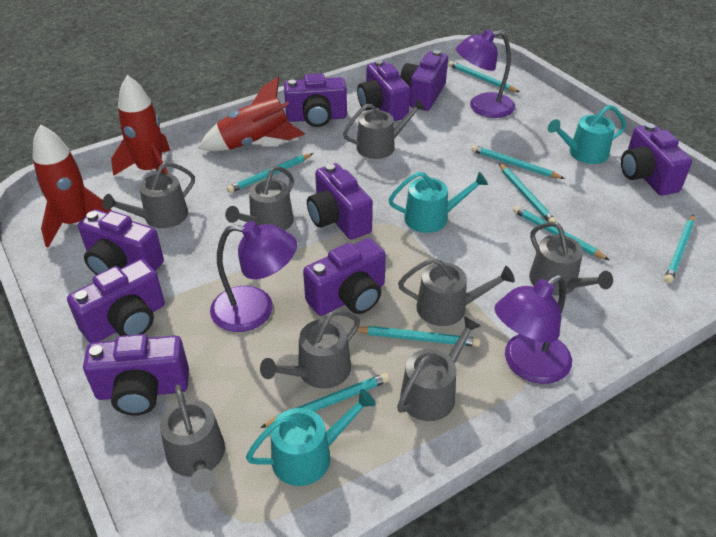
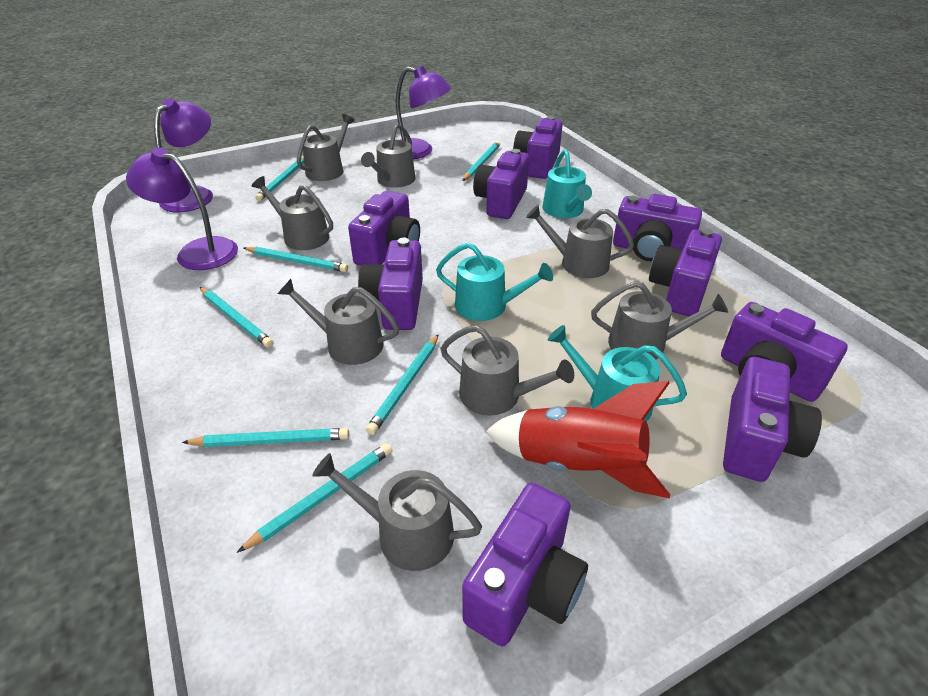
red rocket: [33,125,112,247] [111,75,170,176] [198,77,305,151] = 3 -> [485,381,670,499] = 1
turquoise pencil: [227,153,314,193] [260,373,390,428] [351,326,480,347] [448,61,519,92] [471,145,565,179] [499,163,557,222] [513,206,609,260] [664,214,695,283] = 8 -> [182,428,349,447] [200,287,273,348] [237,443,392,553] [244,247,348,272] [255,157,304,201] [366,334,439,435] [462,141,500,181] = 7

